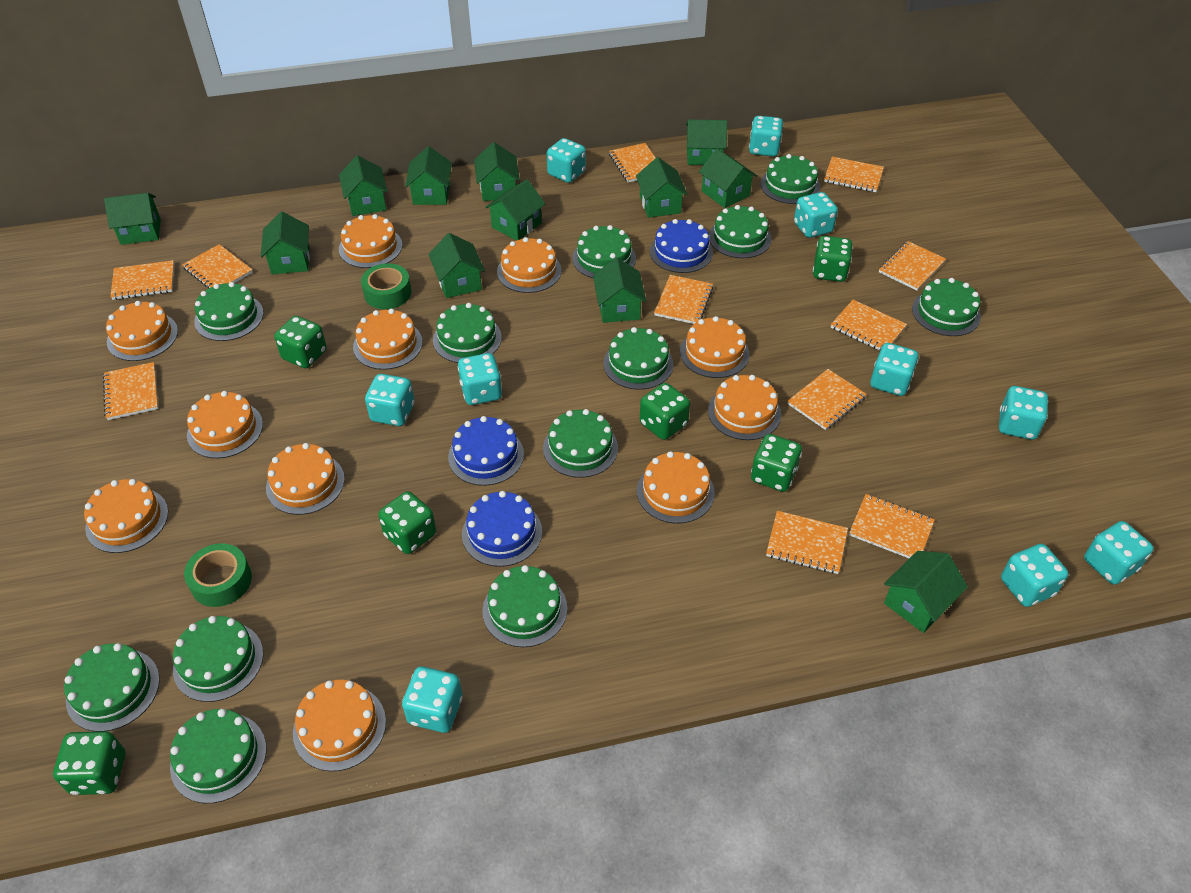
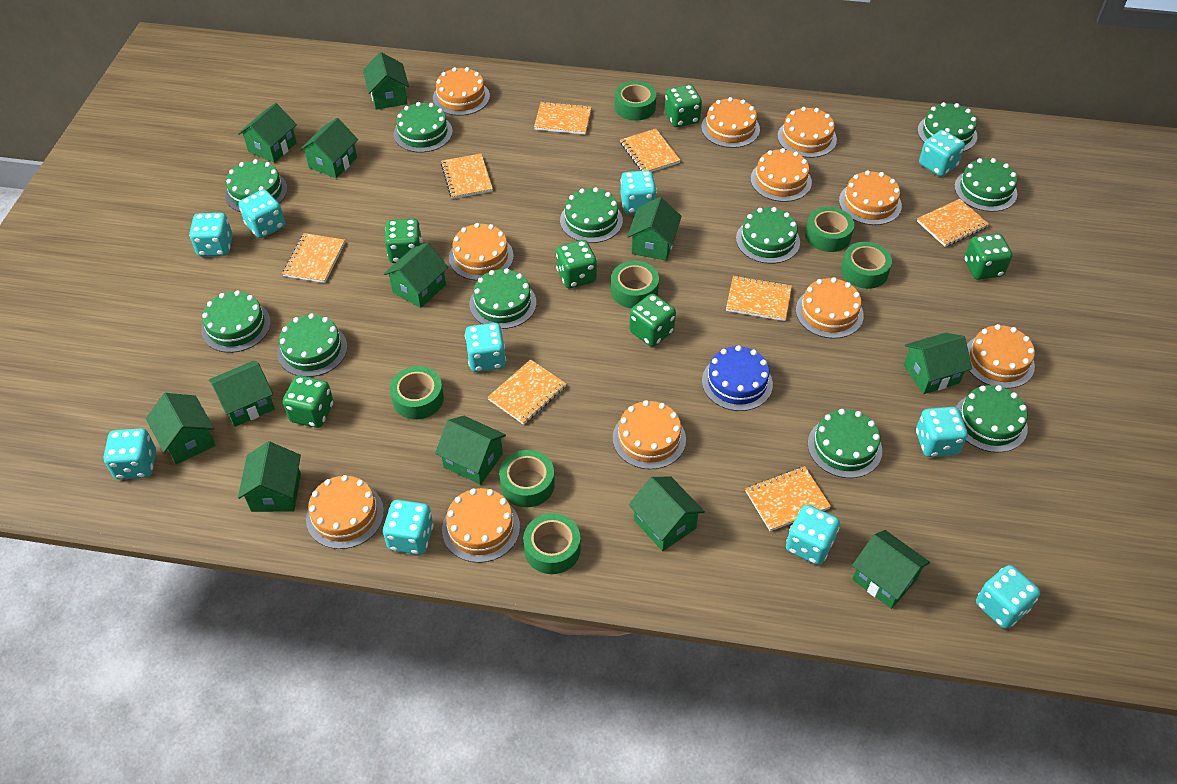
blue cake: [448,416,524,486] [462,491,542,567] [650,219,713,273] = 3 -> [702,345,773,411] = 1
green cake: [64,643,160,732] [170,709,266,803] [173,616,263,702] [194,282,263,341] [433,303,502,363] [482,565,567,647] [543,409,618,478] [572,225,636,278] [603,327,673,390] [709,205,771,258] [761,154,820,204] [912,278,981,336] = 12 -> [201,291,271,353] [225,159,288,212] [277,314,347,377] [394,102,453,152] [470,268,536,329] [560,187,623,243] [736,207,800,264] [808,409,882,478] [918,102,977,152] [954,158,1017,212] [956,385,1028,453] = 11
green tape: [184,543,252,607] [361,263,411,309] = 2 -> [390,366,444,419] [499,450,555,507] [523,513,581,574] [611,261,659,308] [615,81,656,121] [805,207,854,252] [841,242,892,289] = 7
orange notebook: [103,362,158,420] [110,260,174,300] [182,244,253,289] [609,143,655,182] [654,275,713,324] [766,511,848,574] [787,369,867,430] [824,157,884,192] [831,300,907,350] [849,494,935,558] [879,241,946,291] = 11 -> [282,233,345,283] [441,154,493,199] [488,359,566,425] [534,101,592,134] [620,129,681,172] [726,276,792,321] [745,466,831,531] [917,199,989,247] = 8

